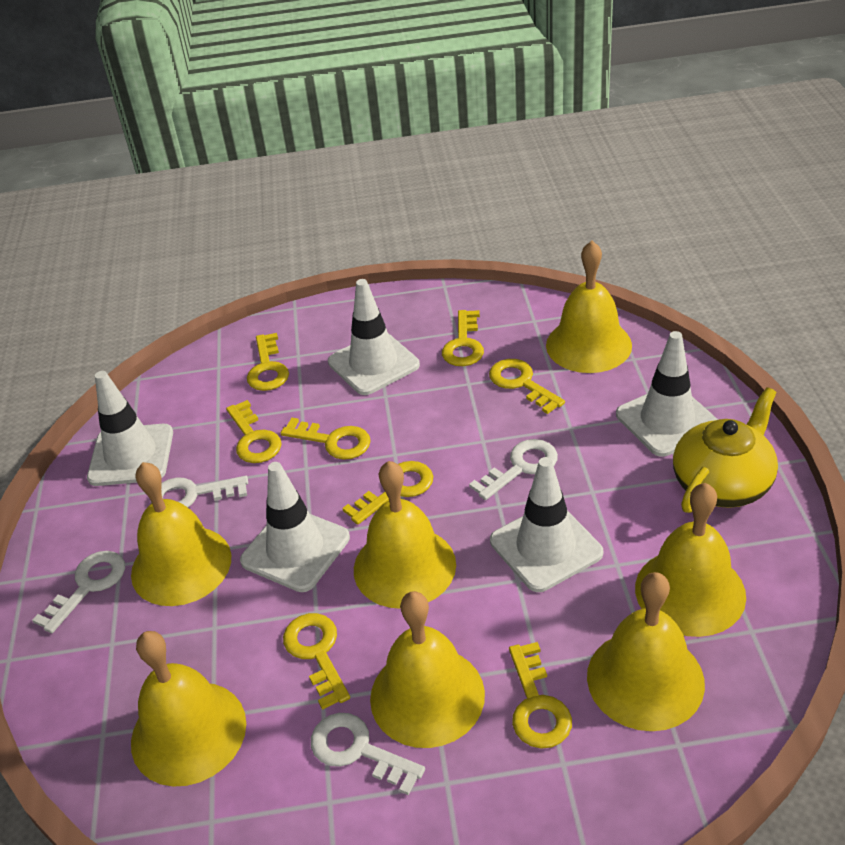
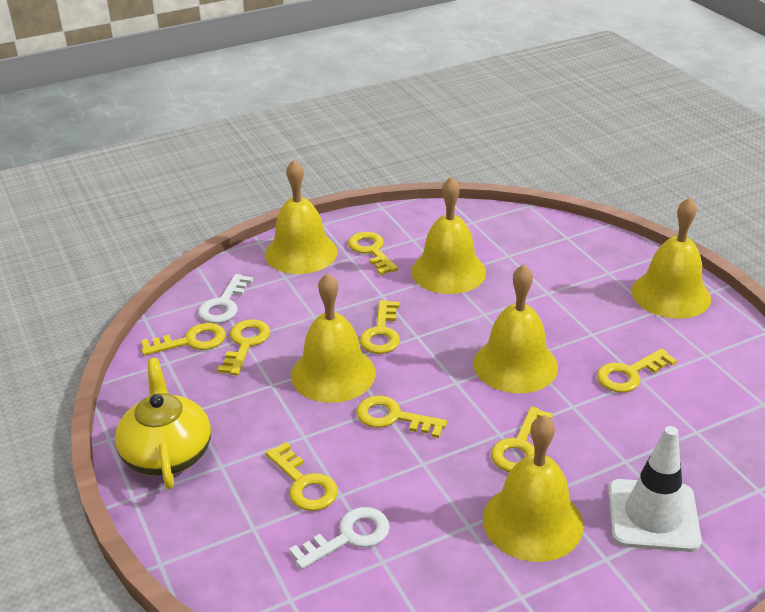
white key: [32,551,125,633] [150,476,248,507] [311,713,425,795] [469,439,558,500] = 4 -> [198,274,253,323] [289,507,390,570] = 2
white traffic cone: [87,371,173,486] [240,462,350,592] [328,279,420,395] [490,457,603,592] [616,331,718,457] = 5 -> [608,426,702,552] = 1
yellow bell: [131,462,231,606] [131,631,246,787] [354,461,456,609] [370,591,485,748] [546,241,632,373] [587,572,705,731] [635,483,746,637] = 7 -> [265,160,338,274] [291,273,376,403] [411,176,486,294] [473,264,558,393] [483,415,584,562] [632,197,711,319] = 6

